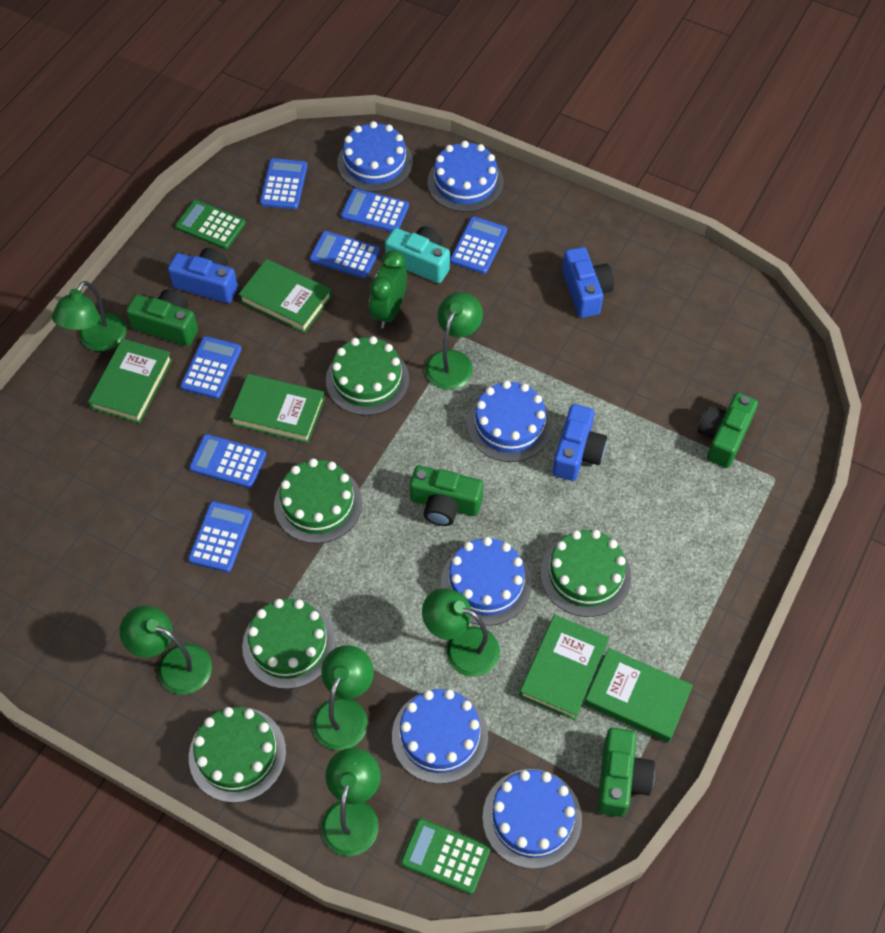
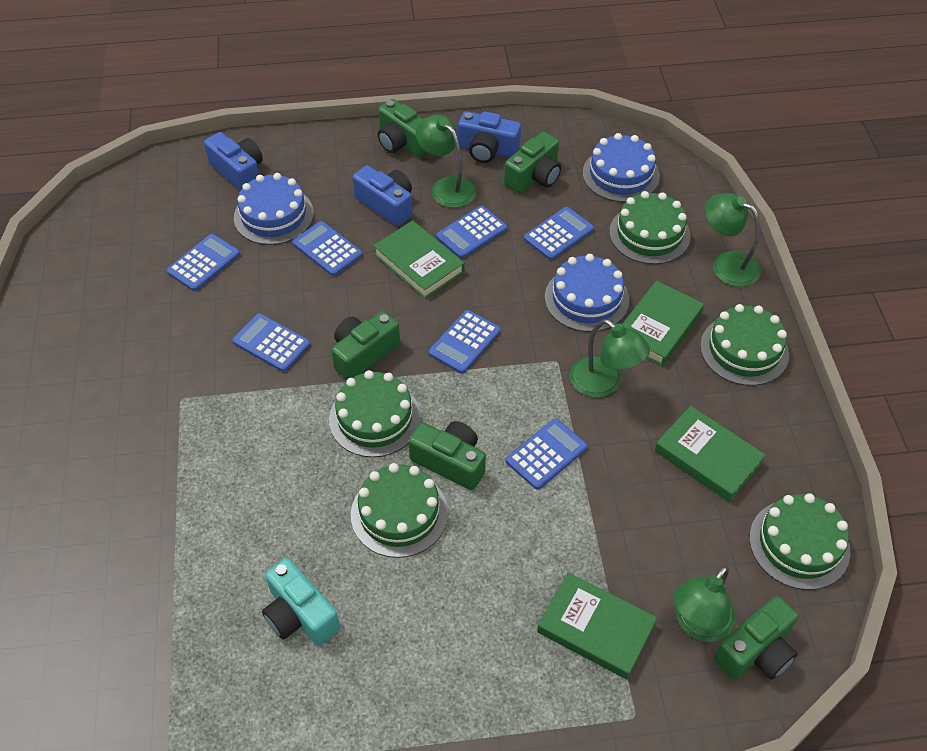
blue cake: [337,121,413,192] [392,689,488,784] [427,141,504,212] [441,537,532,626] [467,381,552,462] [482,769,582,869] = 6 -> [234,173,314,245] [545,254,629,332] [583,133,660,202] = 3
green book: [88,339,173,424] [230,374,325,443] [238,259,332,333] [519,615,609,720] [584,648,693,743] = 5 -> [373,220,464,299] [537,572,657,679] [622,280,704,366] [655,406,766,502] = 4
green calculator: [175,200,246,249] [401,818,490,894] = 2 -> none = 0
green camera: [126,289,198,346] [410,465,483,526] [597,728,655,817] [698,393,758,468] = 4 -> [331,311,400,380] [378,99,427,158] [408,421,486,490] [504,132,561,193] [714,596,798,680] = 5
green clock: [369,250,407,329] = 1 -> none = 0
green lamp: [52,281,127,351] [120,606,212,694] [313,645,374,750] [321,748,381,856] [422,588,500,677] [425,292,483,390] = 6 -> [415,115,476,208] [570,319,650,398] [673,566,735,642] [705,193,761,287] = 4

